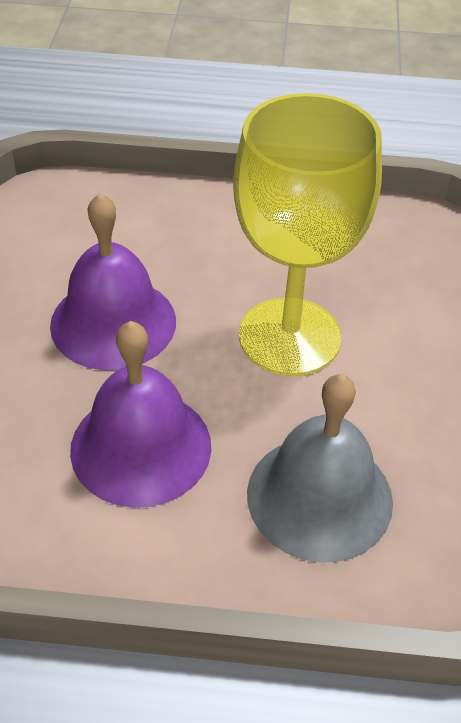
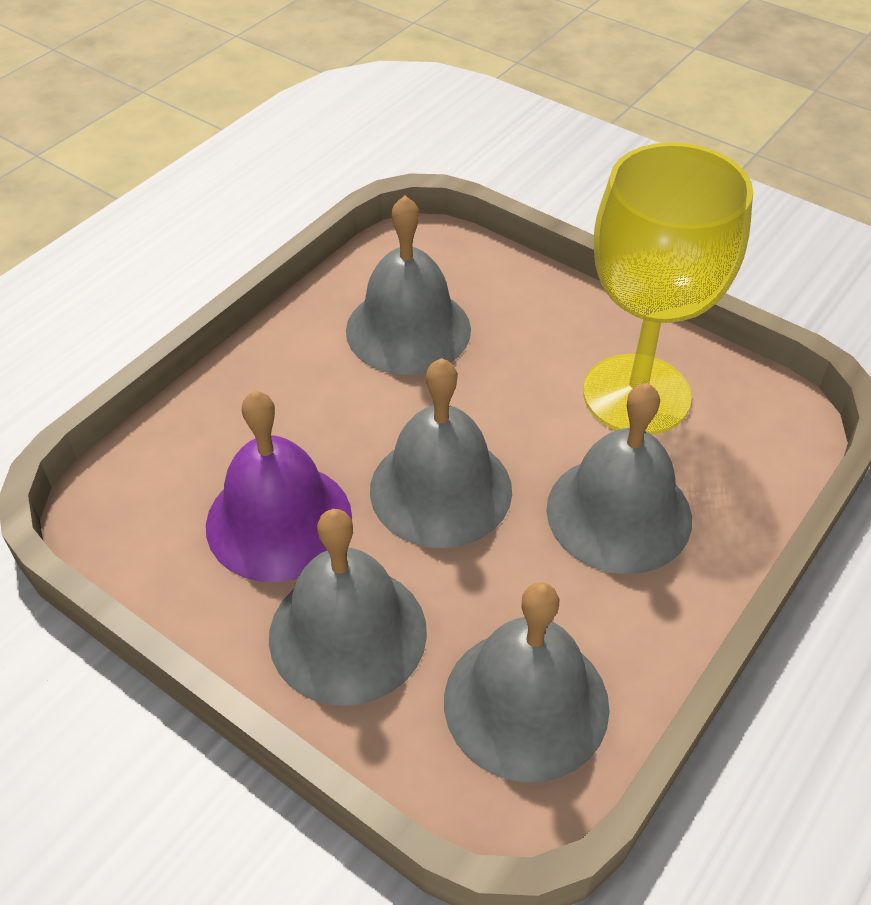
grey bell: [247,374,393,562] = 1 -> [269,509,427,706] [346,196,471,375] [370,358,512,548] [444,582,610,782] [546,383,692,574] = 5
purple bell: [50,193,176,370] [70,321,211,508] = 2 -> [206,391,352,582] = 1

